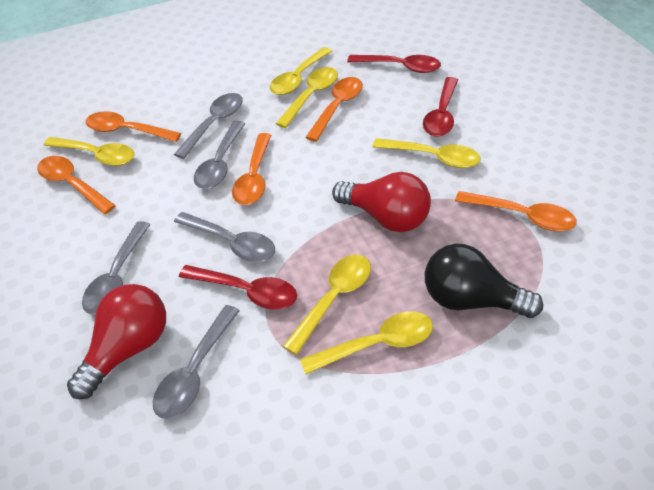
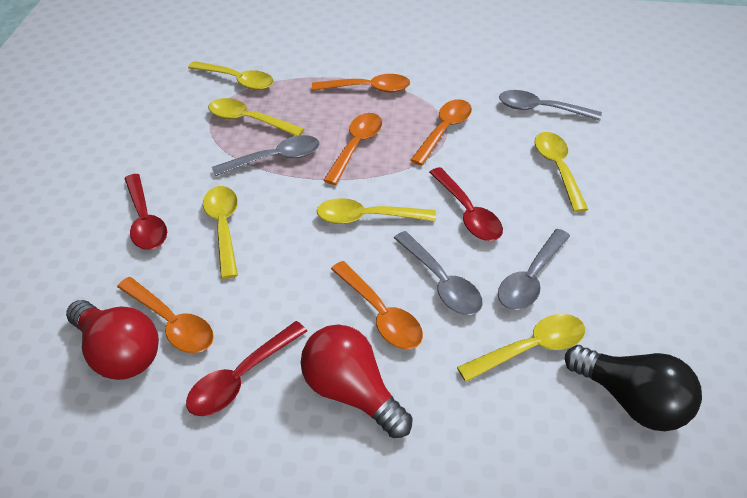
grey spoon: [82,221,151,314] [153,305,240,419] [174,93,243,159] [174,212,275,262] [194,121,245,189] = 5 -> [212,135,320,176] [394,231,483,315] [498,229,570,310] [499,90,602,121] = 4

